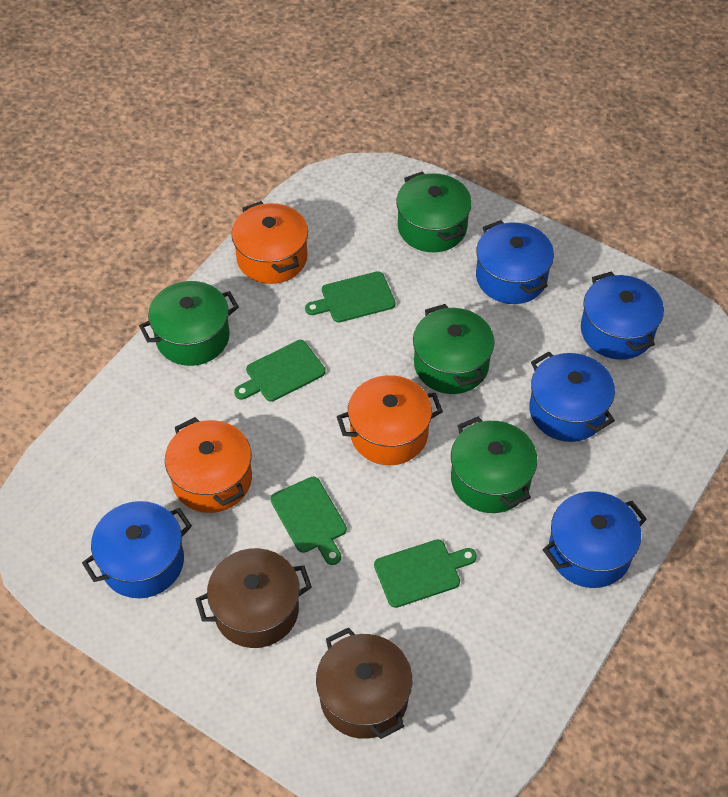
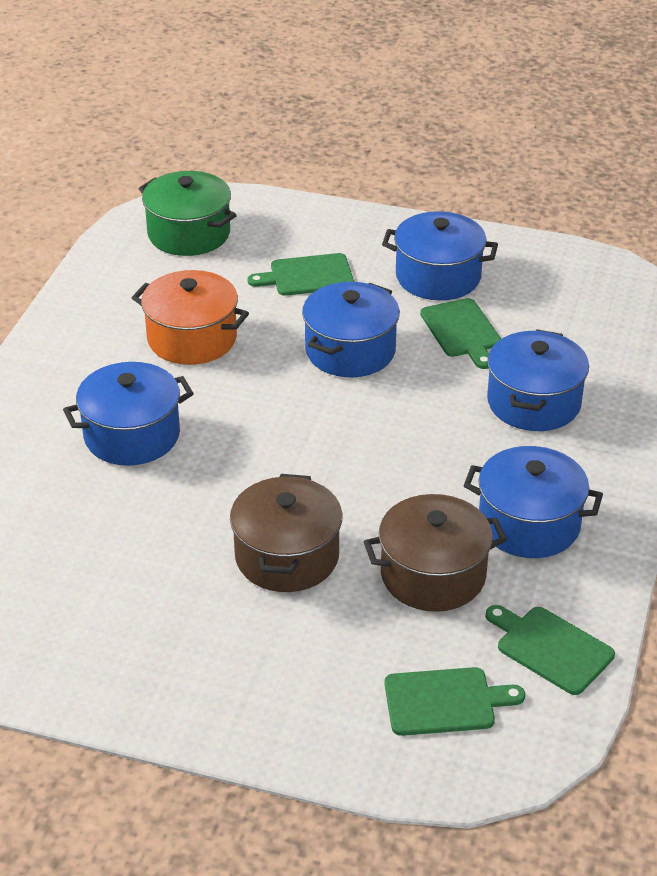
green pot: [139,281,239,366] [396,171,472,252] [413,304,495,394] [451,417,538,513] = 4 -> [138,171,237,256] = 1
orange pot: [165,417,252,513] [231,201,308,284] [337,375,443,465] = 3 -> [132,270,249,365] = 1

